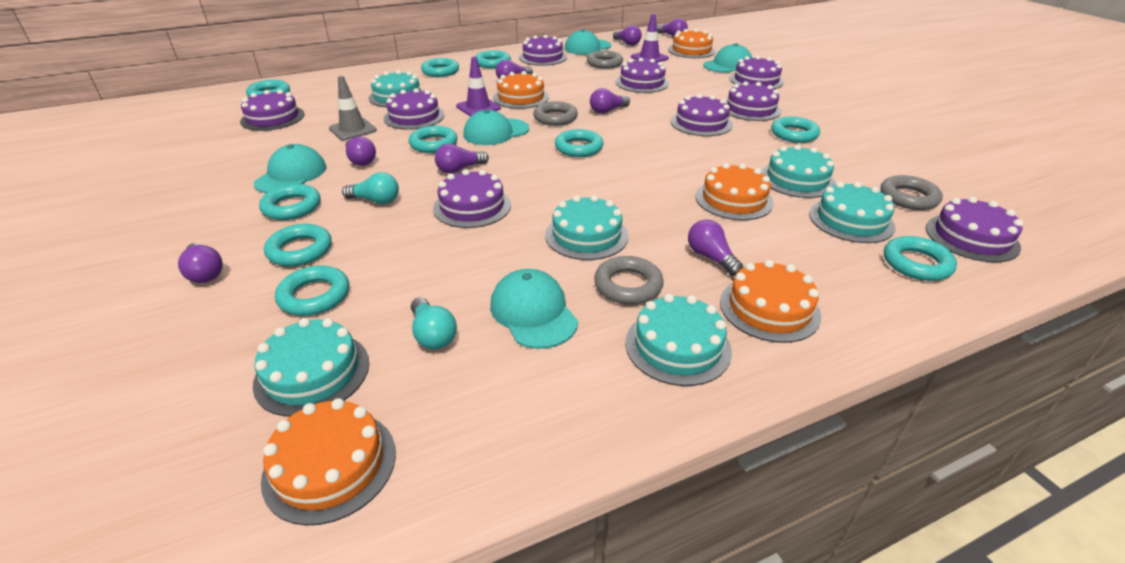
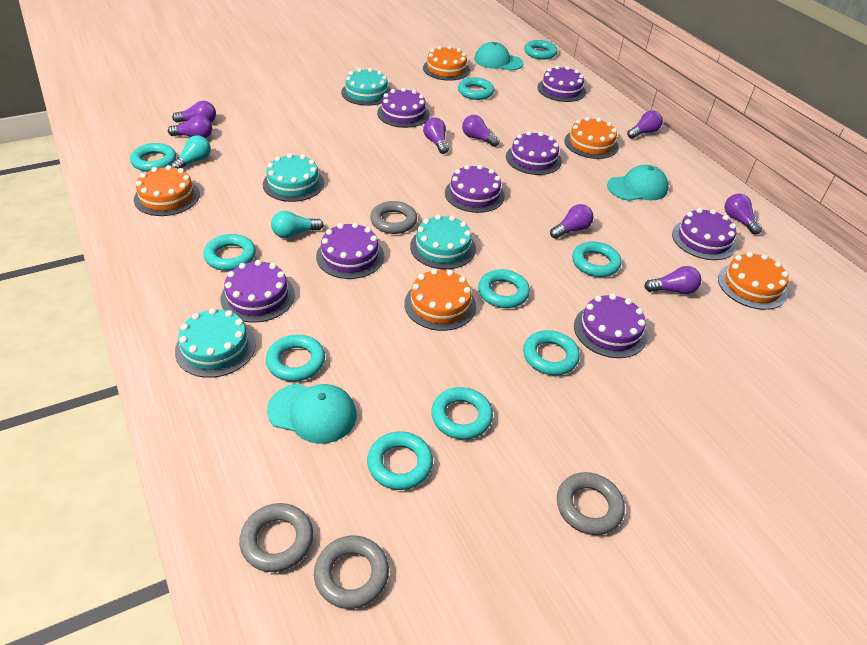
grey traffic cone: [329,76,377,140] = 1 -> none = 0
purple cake: [240,90,305,131] [383,88,445,130] [433,169,511,228] [519,35,567,66] [616,58,669,93] [671,94,733,136] [726,81,781,121] [730,56,784,89] [926,197,1023,262] = 9 -> [220,260,295,323] [316,222,384,279] [377,88,430,128] [445,165,505,213] [506,131,562,175] [537,66,586,102] [574,294,648,358] [672,208,737,260] = 8
purple traffic cone: [456,57,501,117] [631,14,669,62] = 2 -> none = 0
turquoise cake: [253,318,369,417] [369,70,425,108] [545,195,629,260] [625,294,732,386] [761,145,836,198] [809,182,895,243] = 6 -> [175,308,256,378] [263,153,324,202] [341,68,391,106] [410,214,476,269] = 4
turquoise cap: [254,144,326,193] [464,110,529,145] [490,269,578,349] [564,29,611,55] [703,43,752,73] = 5 -> [267,384,357,444] [474,42,524,71] [607,165,669,201] = 3

